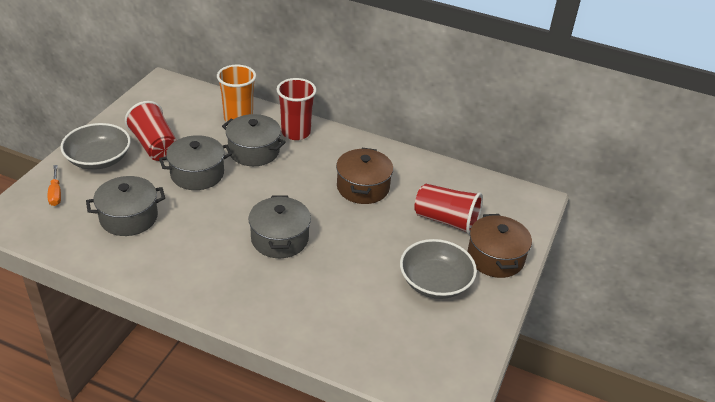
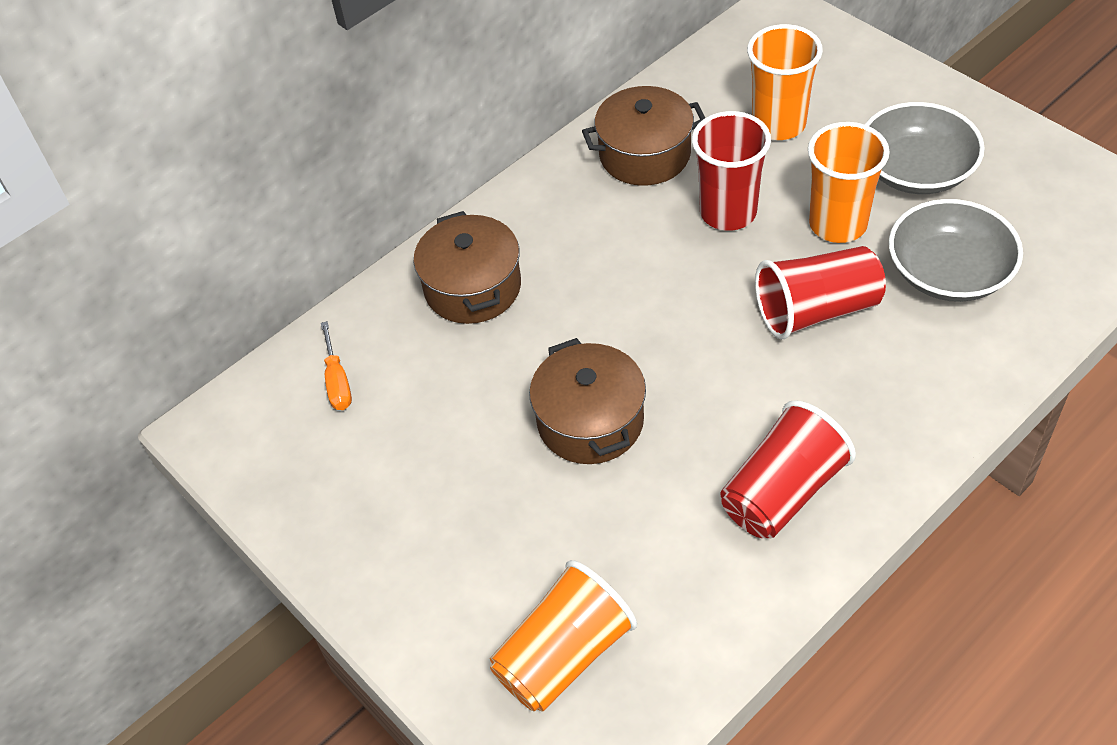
brown pot: [336,148,393,204] [468,214,532,278] = 2 -> [414,211,521,324] [529,338,646,464] [582,86,705,186] = 3
grey pot: [86,176,165,236] [159,135,232,190] [222,114,286,166] [248,195,311,258] = 4 -> none = 0
orange cup: [217,65,256,122] = 1 -> [490,560,637,712] [747,24,823,140] [808,122,890,243] = 3

